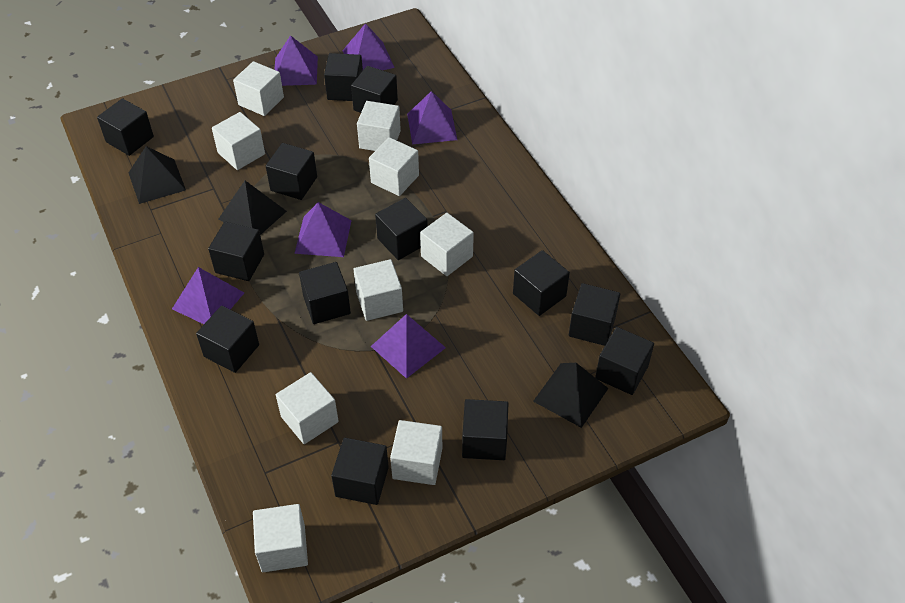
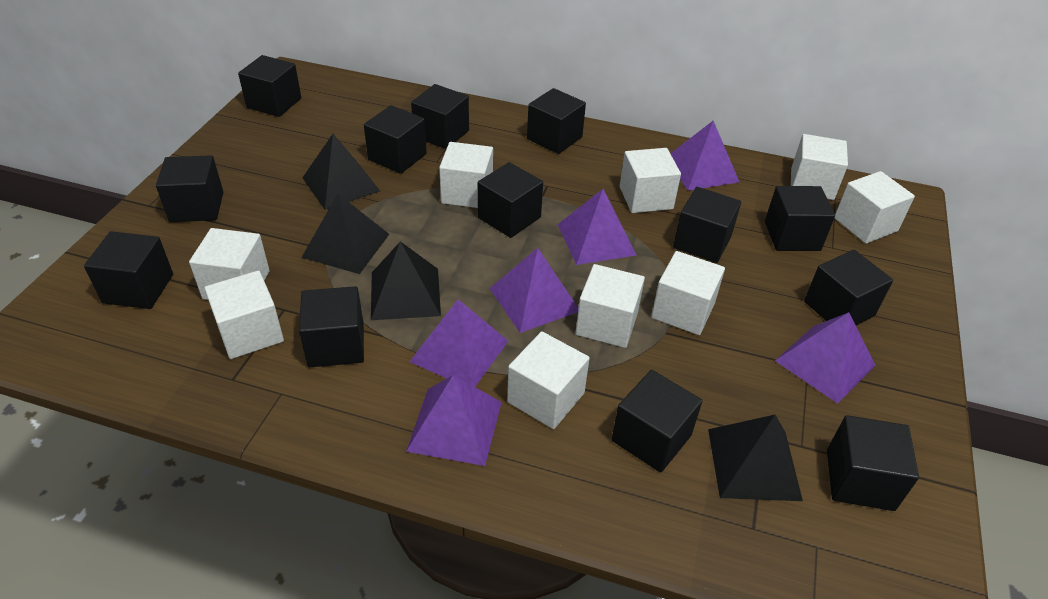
black pyramid: [129,146,186,204] [219,181,287,235] [533,363,609,428] = 3 -> [301,194,389,274] [302,134,380,210] [371,241,441,320] [708,415,803,501] = 4

